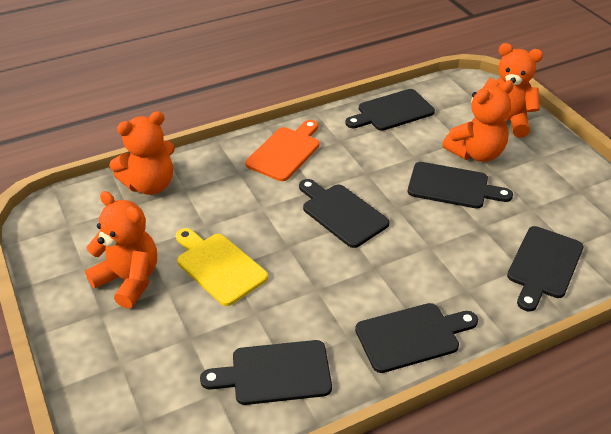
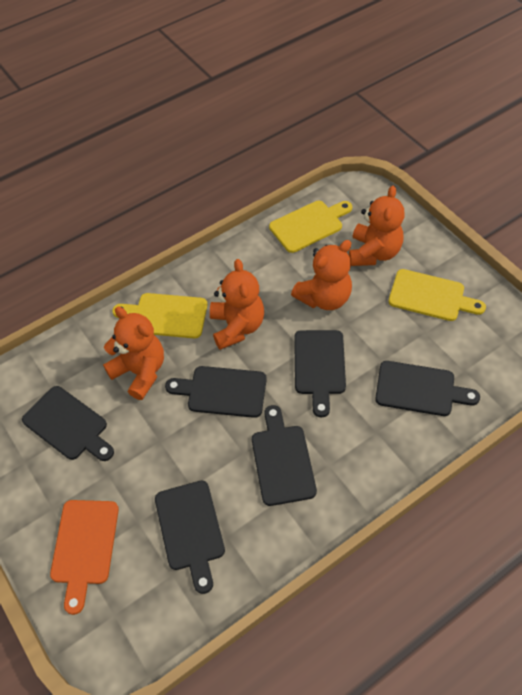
yellow cutting board: [176,228,268,306] = 1 -> [112,293,208,338] [269,201,352,253] [389,269,486,321] = 3

